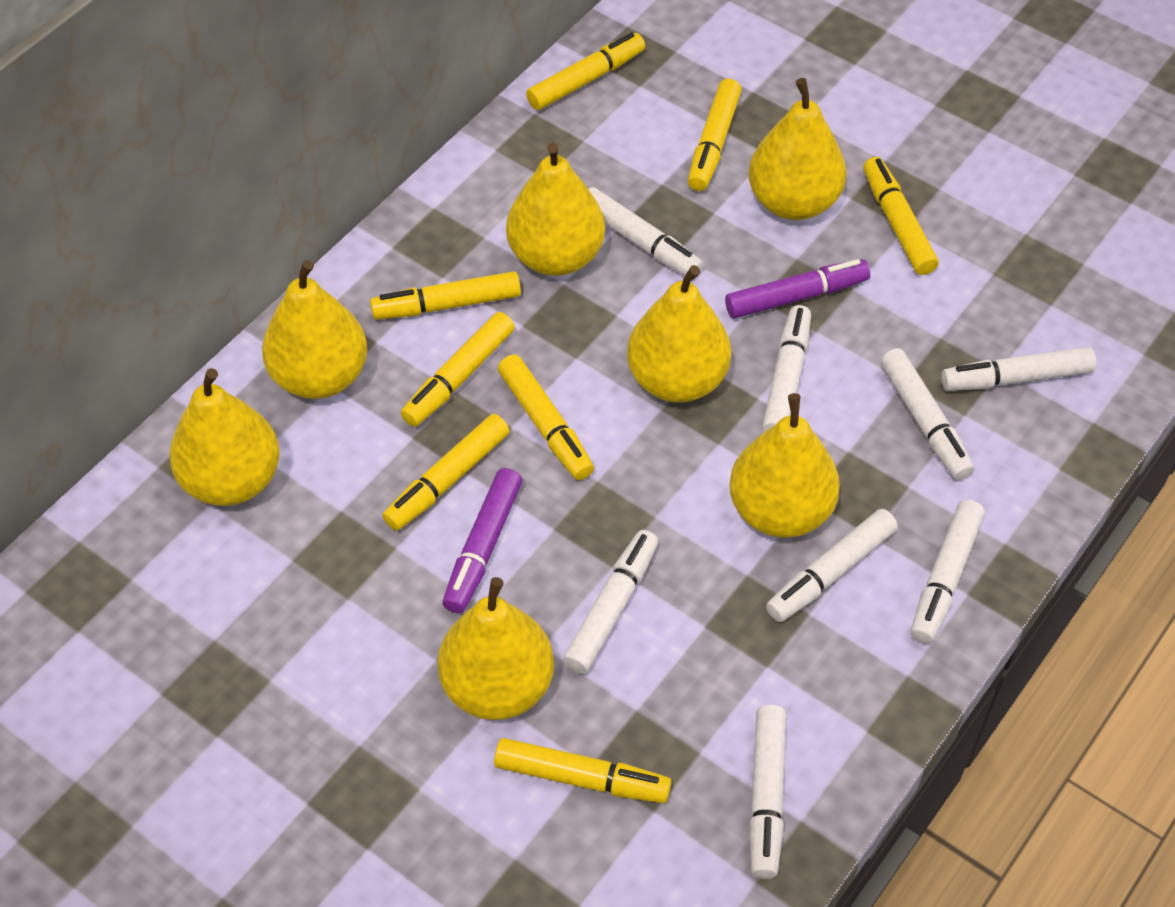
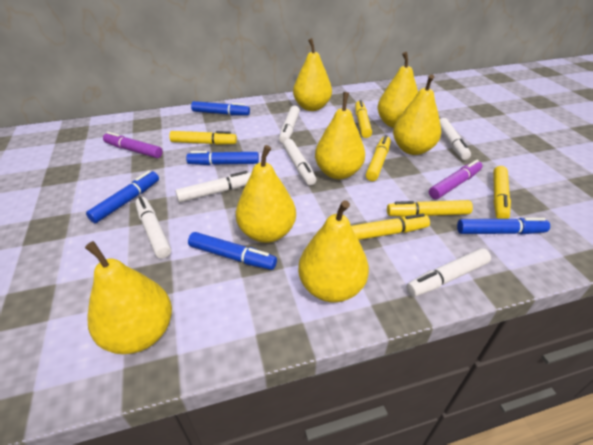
blue marker: none = 0 -> [86,171,159,223] [186,151,259,165] [188,232,277,270] [191,101,250,115] [457,218,550,235] = 5
white marker: [563,530,658,674] [589,187,704,275] [749,705,786,879] [762,305,811,432] [766,509,898,622] [880,348,974,480] [911,500,985,644] [941,347,1096,391] = 8 -> [135,197,171,259] [175,171,252,203] [279,106,300,144] [283,139,316,185] [406,248,491,297] [439,118,471,160] = 6
yellow marker: [370,271,521,320] [383,414,510,531] [401,312,515,427] [494,738,671,803] [498,355,594,480] [526,32,645,110] [688,79,742,191] [863,157,939,275] = 8 -> [169,131,237,145] [351,214,430,240] [355,100,372,138] [366,135,391,181] [387,200,473,217] [493,166,511,219] = 6

